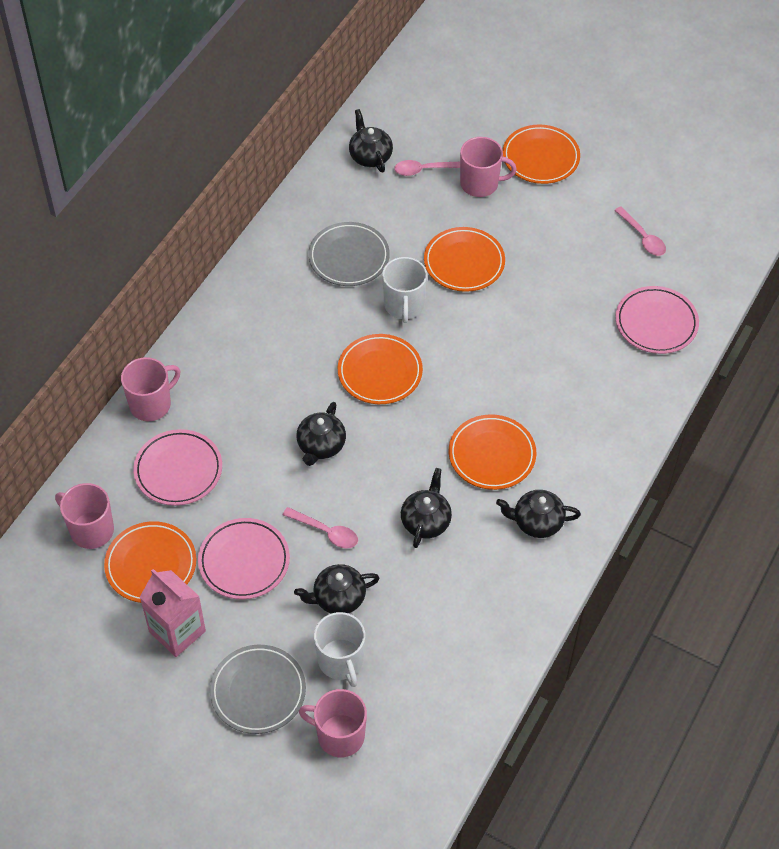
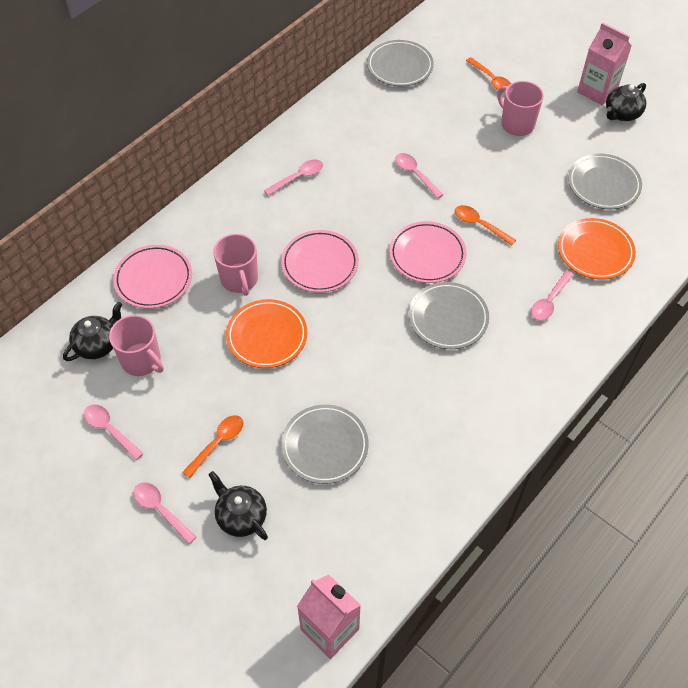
black teapot: [294,564,380,613] [296,402,346,466] [349,109,393,172] [401,468,452,548] [496,490,581,538] = 5 -> [63,302,122,361] [208,471,268,540] [606,83,646,121] = 3
grey plate: [210,645,306,734] [308,222,390,286] = 2 -> [281,405,369,484] [367,40,434,86] [409,282,489,349] [568,154,642,209] = 4
orange plate: [104,521,196,603] [338,334,423,404] [424,227,505,292] [449,414,536,490] [503,125,580,184] = 5 -> [226,299,307,368] [558,218,636,280] = 2
orange spoon: none = 0 -> [182,415,243,478] [455,205,516,246] [466,57,511,92] = 3
pink carton: [140,569,206,657] = 1 -> [297,574,361,659] [577,22,632,105] = 2
pink mug: [55,483,114,549] [121,357,180,421] [299,689,367,757] [460,137,517,197] = 4 -> [109,315,164,376] [213,234,258,296] [497,81,544,136] = 3
pink spoon: [283,507,358,549] [394,160,460,176] [614,207,666,256] = 3 -> [84,404,144,460] [134,482,196,544] [264,159,323,196] [395,153,444,199] [531,270,574,321] = 5
white mug: [314,612,365,687] [382,257,427,323] = 2 -> none = 0

